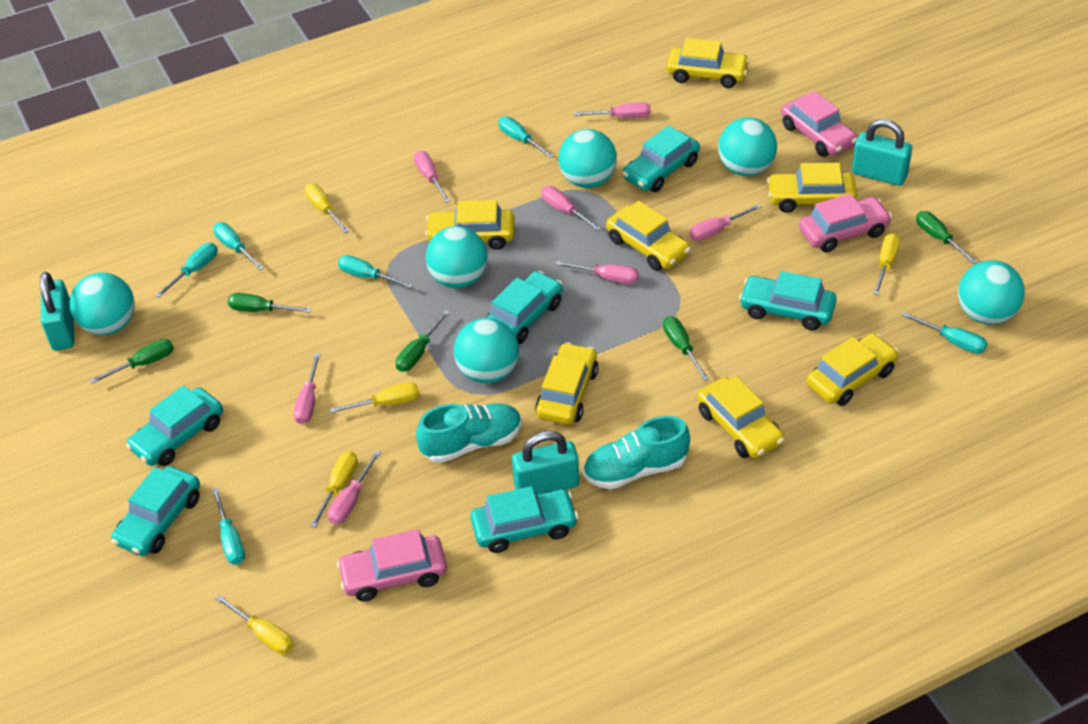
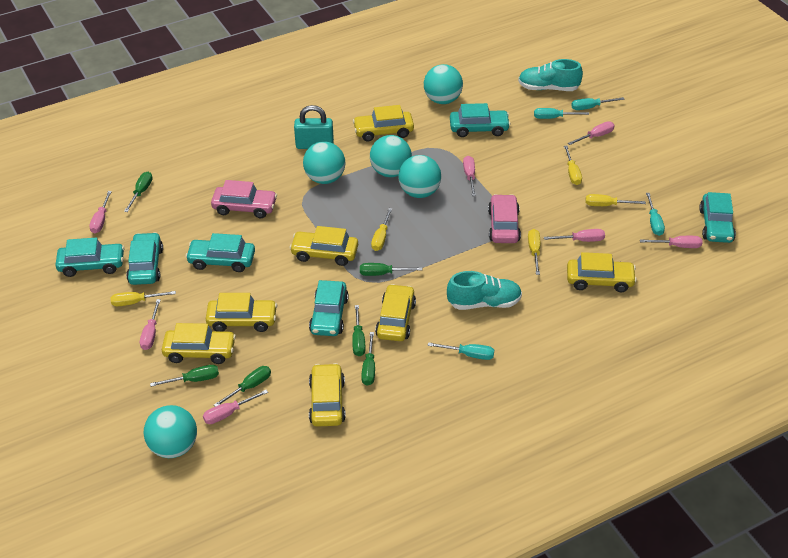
green screwdriver: [90,339,174,384] [228,293,311,313] [396,310,450,372] [663,316,709,381] [916,211,978,264] = 5 -> [124,172,153,212] [150,365,219,387] [214,366,271,407] [352,305,366,356] [360,263,422,276] [361,332,375,386] = 6
pink car: [337,529,447,601] [781,91,858,157] [799,193,892,253] = 3 -> [211,180,277,218] [488,194,521,243] = 2
turquoise ball: [70,272,135,335] [426,226,488,288] [454,318,519,383] [559,129,617,188] [718,117,777,176] [958,260,1025,325] = 6 -> [144,405,197,458] [303,141,345,184] [370,135,412,177] [398,155,441,198] [424,64,463,104] = 5
turquoise padlock: [40,272,74,350] [512,431,579,494] [852,119,912,186] = 3 -> [294,105,334,149] = 1
turquoise screwdriver: [155,243,217,297] [212,488,245,565] [213,222,264,270] [338,255,413,289] [498,116,554,158] [902,312,987,354] = 6 -> [428,342,494,360] [534,108,589,119] [571,97,625,110] [646,193,665,236] = 4

